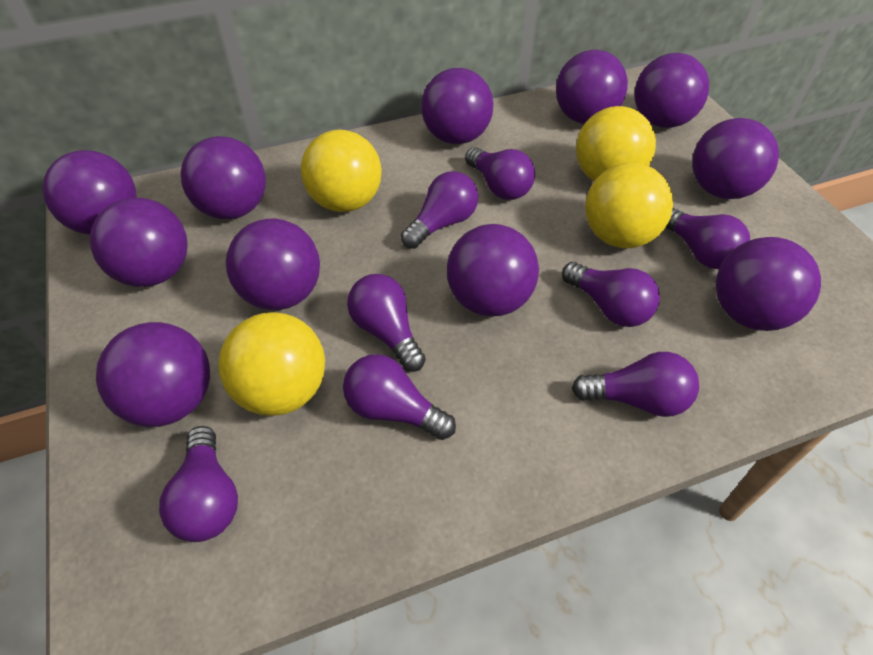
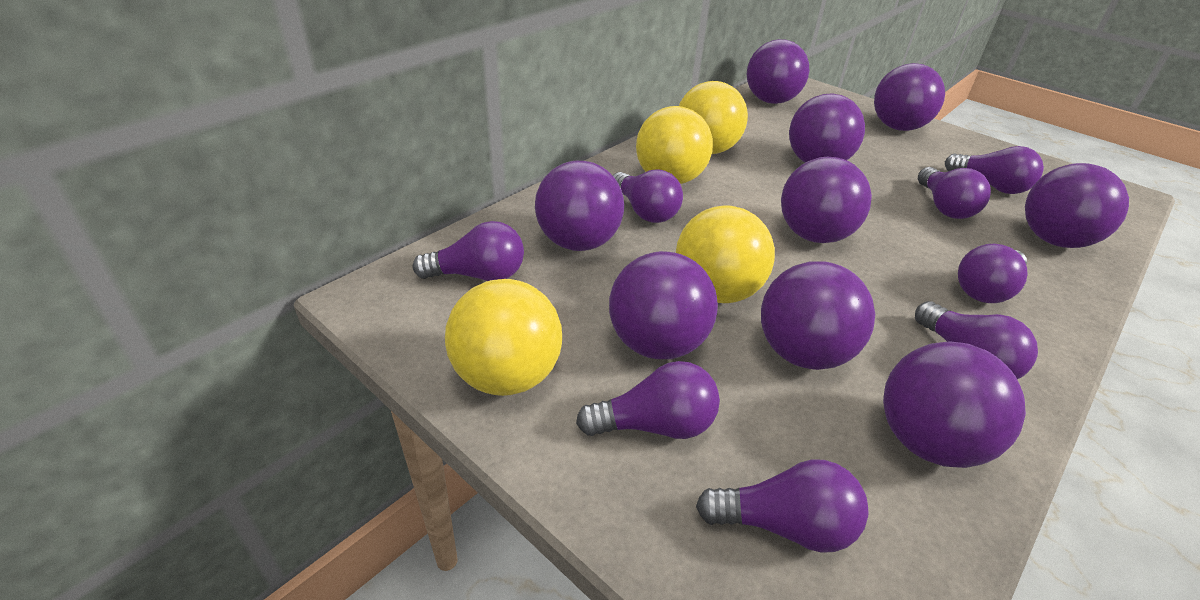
purple ball: [43,150,137,235] [90,198,188,287] [96,322,210,427] [180,136,266,219] [226,218,320,310] [421,68,493,144] [447,224,539,316] [556,50,628,124] [634,53,709,128] [692,118,779,199] [716,237,821,331] = 11 -> [535,161,624,251] [609,251,718,359] [747,39,809,104] [761,261,875,370] [781,157,872,243] [789,94,865,163] [874,63,945,131] [883,341,1026,468] [1025,163,1129,248] = 9

